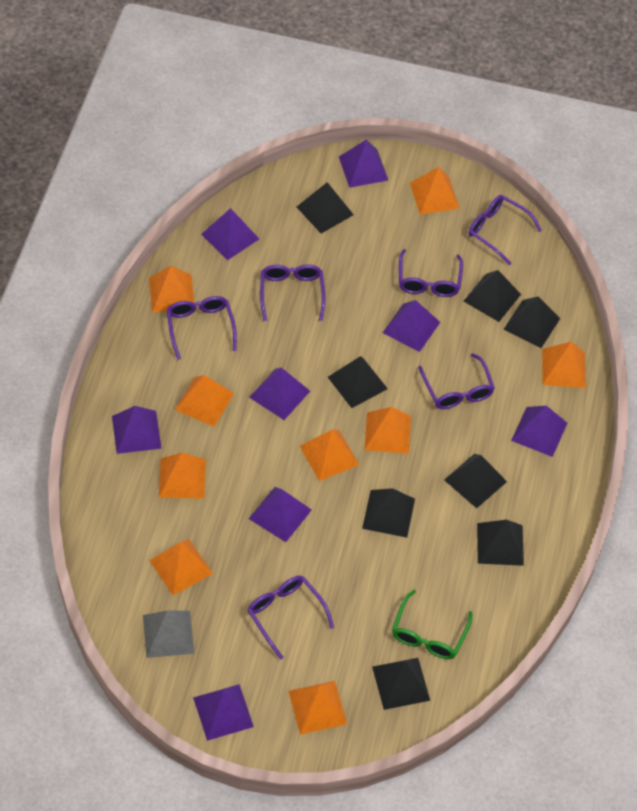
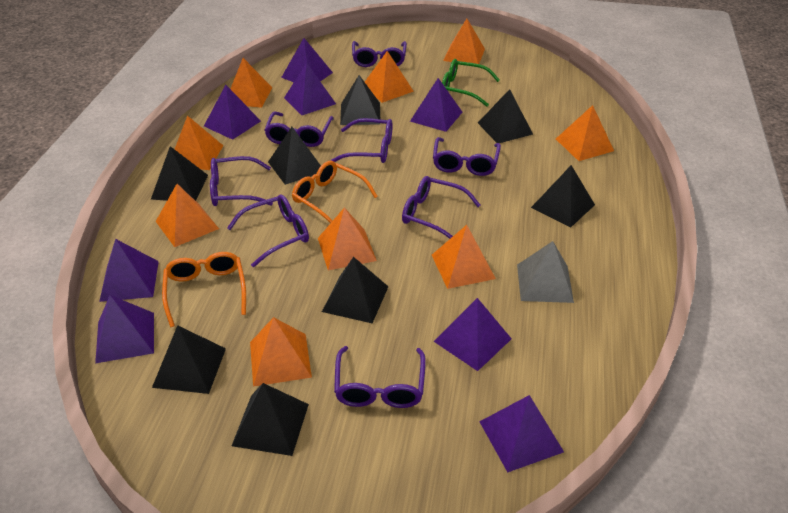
orange glasses: none = 0 -> [162,252,246,327] [292,161,378,223] = 2
purple glasses: [167,296,237,360] [247,576,334,660] [260,265,326,321] [399,249,463,297] [418,353,495,409] [468,195,542,265] = 6 -> [210,156,273,206] [227,194,309,267] [264,112,333,147] [330,118,393,163] [334,346,426,408] [352,41,407,67] [402,176,480,239] [433,137,501,176] = 8

